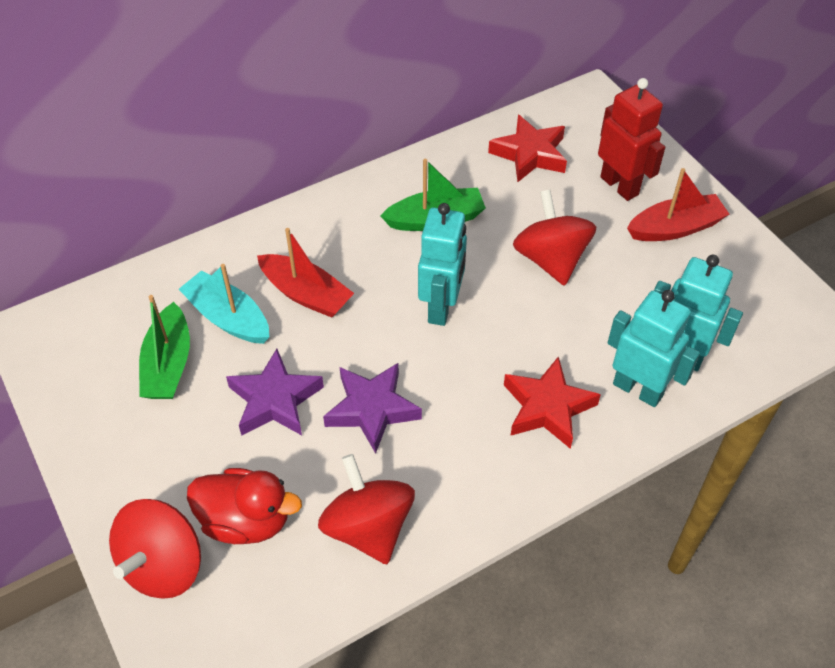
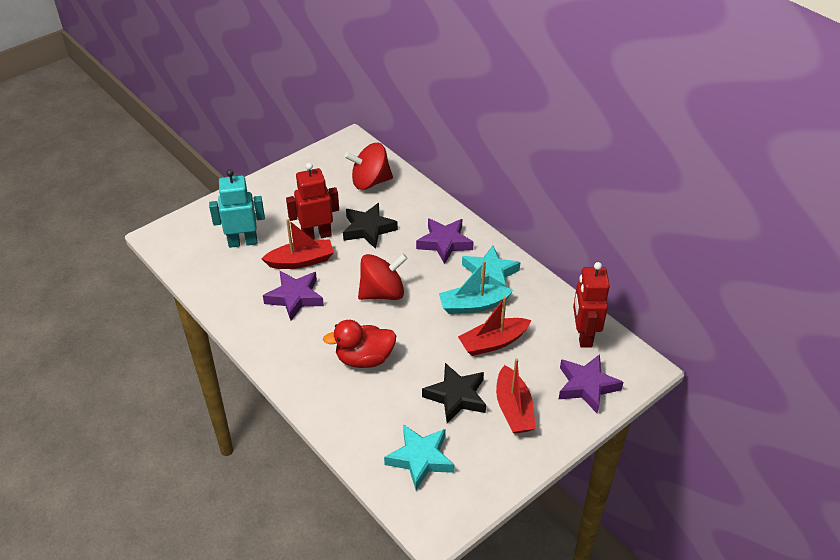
black star: none = 0 -> [343,203,398,249] [422,363,486,423] = 2
green boat: [139,295,190,399] [380,159,486,231] = 2 -> none = 0
purple star: [226,349,324,436] [323,363,422,454] = 2 -> [263,271,324,321] [416,218,474,264] [559,354,624,413] = 3
red boat: [257,228,354,318] [627,168,729,241] = 2 -> [261,219,334,269] [458,296,531,356] [496,359,536,434] = 3
red robot: [598,78,665,201] = 1 -> [286,163,339,240] [573,262,610,348] = 2
red spinning top: [109,499,201,599] [318,454,415,564] [513,190,596,286] = 3 -> [345,143,393,190] [358,254,408,300] = 2
red star: [488,115,567,182] [504,356,601,449] = 2 -> none = 0
turquoise robot: [418,203,467,326] [608,290,700,407] [654,255,743,371] = 3 -> [209,169,265,248] = 1
turquoise star: none = 0 -> [384,424,454,490] [462,246,520,287] = 2

